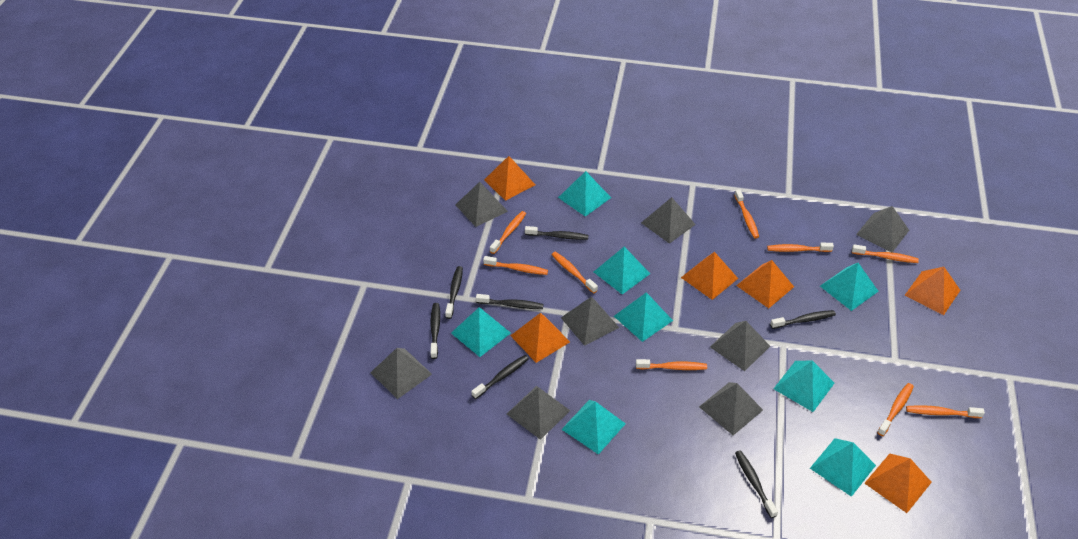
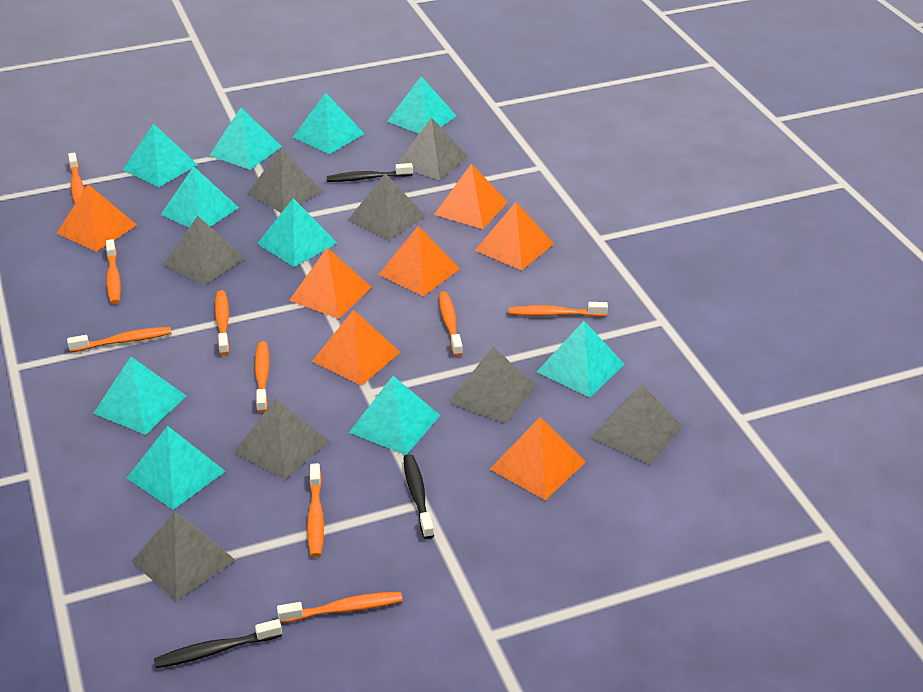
black toothbrush: [430,303,440,359] [445,266,463,319] [471,355,529,399] [476,294,543,309] [525,226,588,240] [735,450,778,518] [770,310,836,329] = 7 -> [154,619,282,668] [326,163,413,182] [403,454,434,539] = 3
orange pyramid: [484,156,535,201] [510,313,570,363] [681,252,738,300] [736,260,794,308] [864,453,932,513] [904,267,961,315] = 6 -> [57,184,137,252] [289,247,372,319] [312,309,400,385] [378,226,460,296] [434,163,508,229] [475,202,554,271] [490,417,586,500] = 7
turquoise pyramid: [451,307,511,357] [558,171,611,217] [561,400,626,454] [594,247,650,294] [614,292,673,342] [774,360,834,412] [810,438,876,497] [820,263,879,311] = 8 -> [93,357,186,435] [123,123,198,187] [127,426,226,510] [161,166,239,228] [209,108,282,170] [257,198,337,267] [293,93,365,154] [349,376,440,455] [387,76,457,134] [537,321,624,397] = 10

